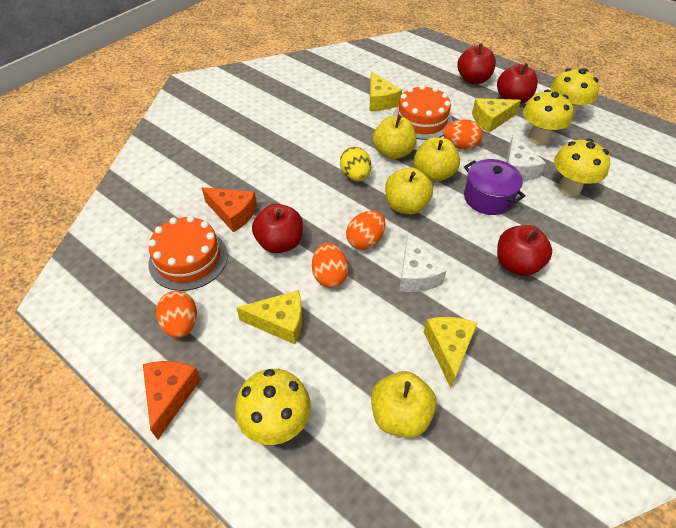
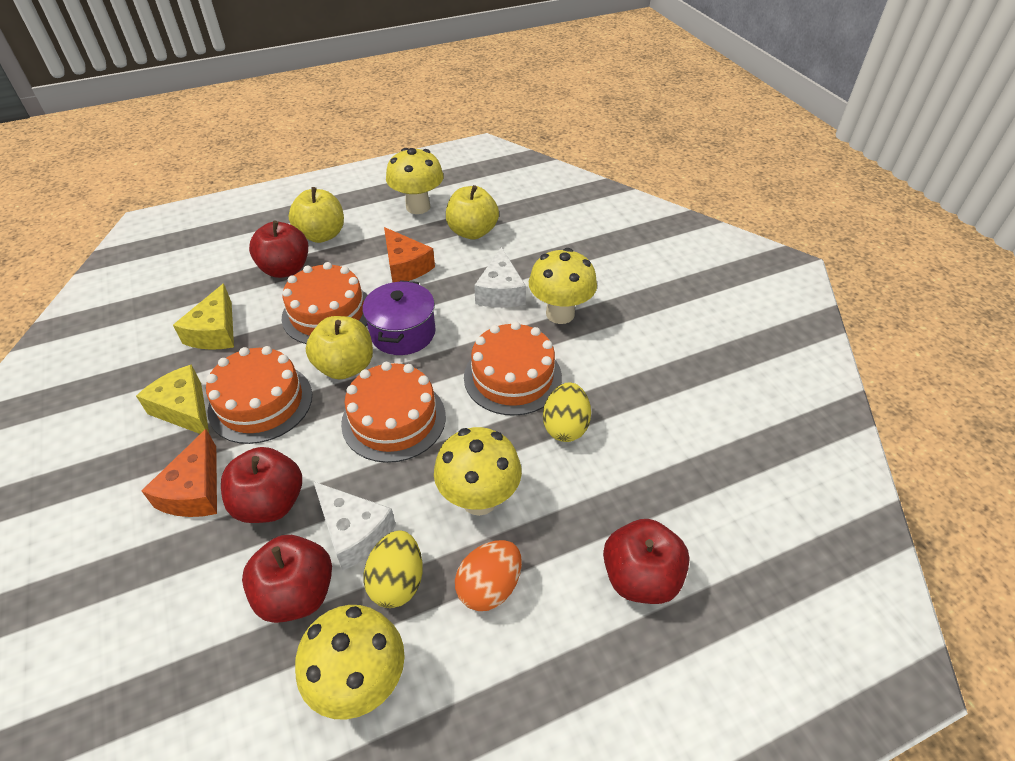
orange cake: [148,216,228,291] [392,85,453,140] = 2 -> [206,346,312,444] [282,262,368,344] [341,362,446,463] [464,322,562,416] = 4
orange egg: [156,291,197,338] [312,243,348,288] [346,210,385,250] [443,119,482,150] = 4 -> [455,540,522,611] = 1
yellow apple: [371,371,437,438] [373,115,417,159] [385,168,433,215] [414,137,460,182] = 4 -> [289,187,344,243] [306,316,373,379] [446,185,499,239] = 3
yellow cheese: [236,290,303,344] [370,71,402,111] [424,317,477,388] [472,98,521,133] = 4 -> [136,365,209,434] [173,284,234,350] = 2
yellow egg: [340,147,371,181] = 1 -> [363,530,423,608] [543,383,591,442] = 2

